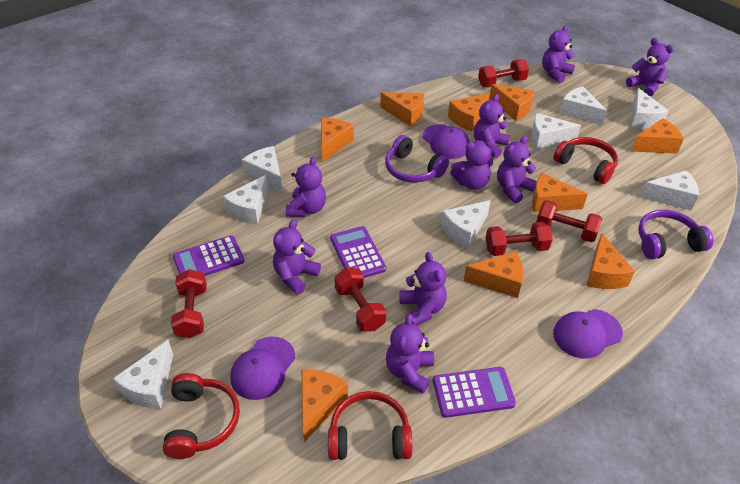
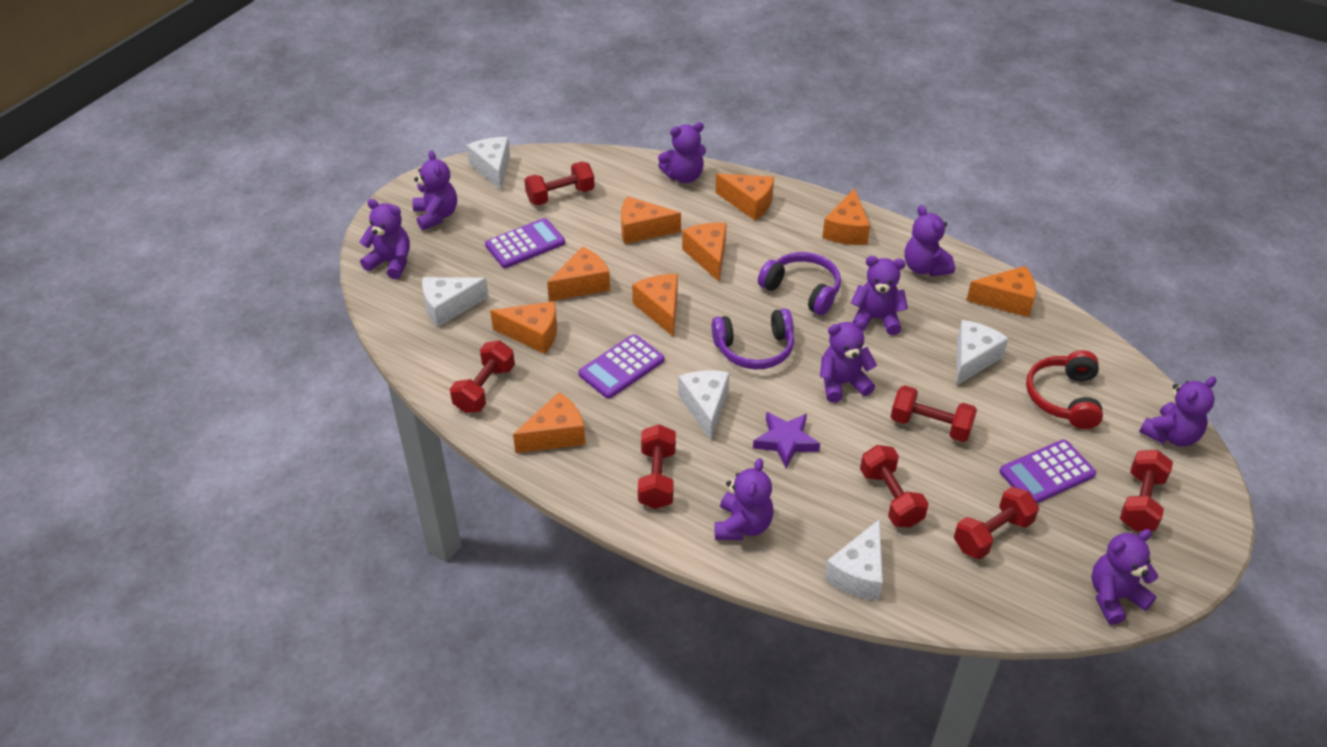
purple cap: [230,337,296,400] [422,124,470,159] [553,309,623,359] = 3 -> none = 0
purple star: none = 0 -> [753,412,820,468] = 1
red dumbbell: [171,269,207,338] [334,268,386,332] [478,59,529,88] [486,222,553,256] [536,200,602,242] = 5 -> [450,341,515,413] [524,161,595,206] [638,424,676,509] [860,445,929,528] [891,385,977,442] [954,487,1039,559] [1120,450,1173,531] = 7
red headphones: [163,373,240,459] [328,391,413,460] [554,137,618,184] = 3 -> [1026,350,1103,429] = 1
white cheese: [113,340,173,409] [223,175,268,225] [242,146,282,192] [441,200,491,248] [531,113,581,149] [559,86,607,126] [631,88,669,129] [640,170,699,211] = 8 -> [422,277,489,327] [466,137,510,190] [678,370,730,440] [824,519,883,601] [956,320,1009,386] = 5

